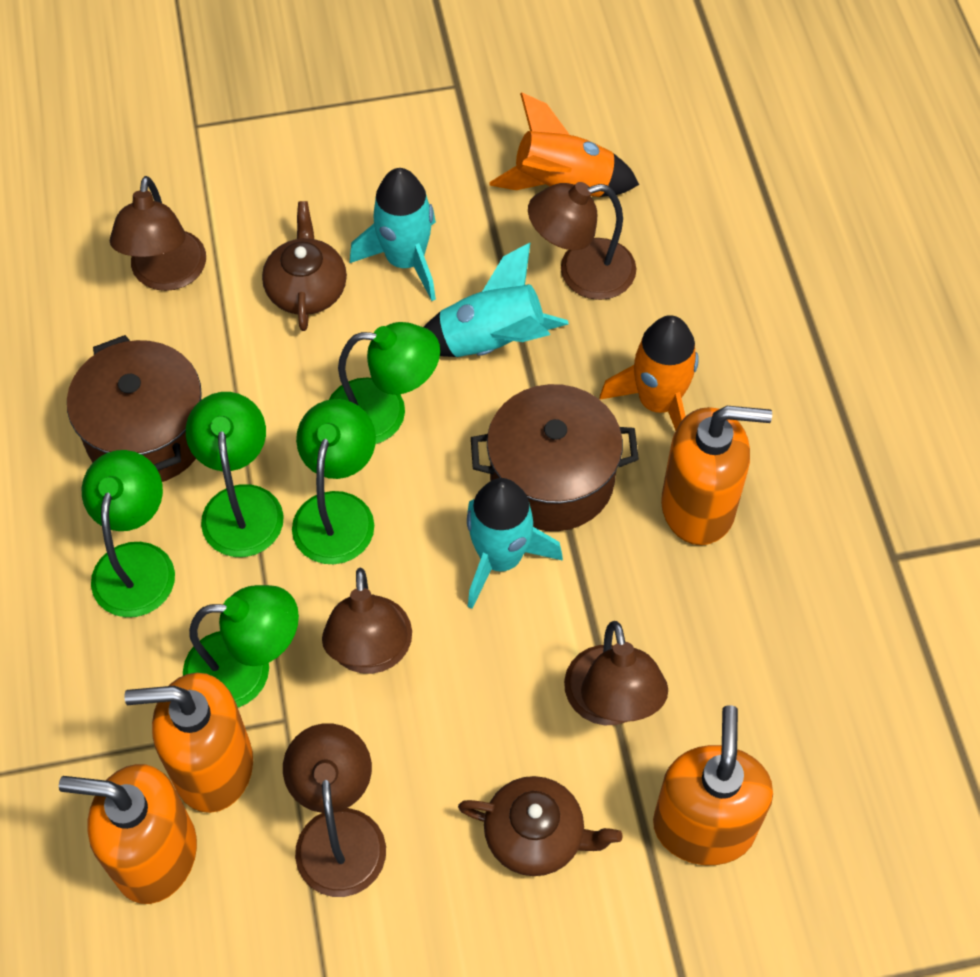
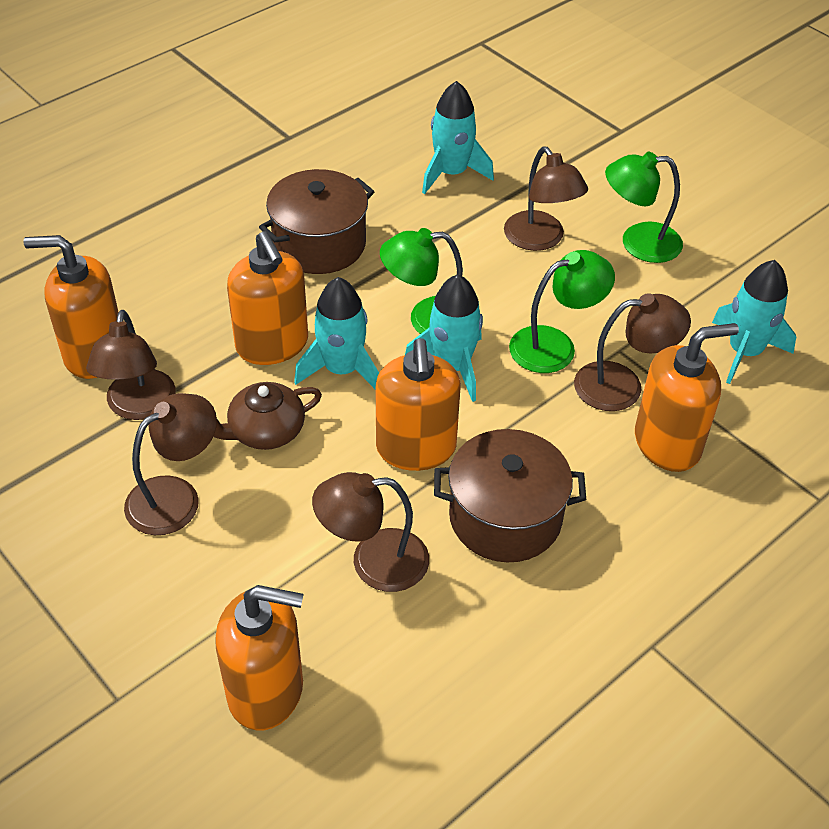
brown teapot: [262,201,347,331] [458,776,623,876] = 2 -> [213,382,322,450] = 1
green lamp: [82,450,175,617] [183,585,299,708] [186,392,284,557] [292,399,376,564] [329,322,440,444] = 5 -> [380,228,463,334] [509,250,615,373] [605,152,683,263] = 3
orange rocket: [489,92,639,197] [599,315,699,431] = 2 -> none = 0
orange soap dispenser: [59,764,197,904] [124,673,253,813] [653,705,773,865] [661,406,772,545] = 4 -> [23,235,118,379] [215,585,304,731] [227,231,308,365] [376,338,461,471] [635,323,739,472] = 5
turquoise rocket: [350,168,436,301] [424,242,569,357] [467,478,563,609] = 3 -> [294,277,379,390] [405,274,483,402] [422,81,494,194] [712,260,796,384] = 4

